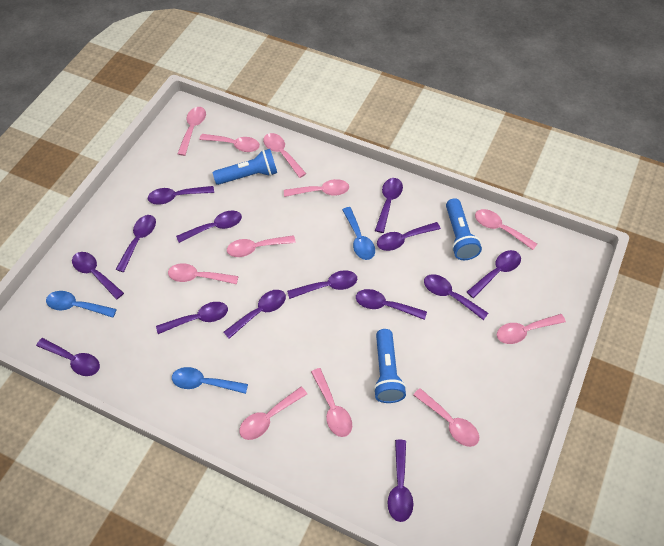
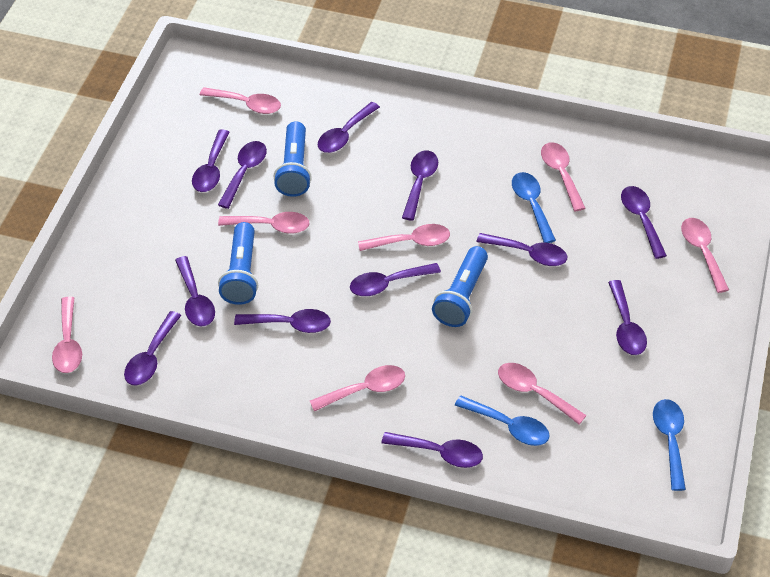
pink spoon: [168,263,238,284] [177,107,206,156] [199,134,260,152] [227,235,296,257] [239,387,307,440] [263,133,306,178] [284,179,349,197] [311,368,352,437] [413,388,479,447] [475,209,537,250] [497,314,566,344] = 11 -> [52,296,82,373] [200,87,281,114] [218,212,310,234] [310,365,405,412] [358,224,450,251] [498,363,587,425] [541,142,586,211] [681,218,729,293] = 8
purple spoon: [36,338,100,376] [72,252,124,299] [115,215,156,272] [148,186,214,205] [156,302,228,334] [176,211,242,243] [224,290,286,339] [287,270,357,299] [356,289,427,320] [375,178,403,233] [377,222,441,251] [388,440,413,522] [424,274,488,320] [467,250,521,298] = 14 -> [124,311,181,386] [175,256,215,326] [192,130,230,192] [218,141,267,209] [234,309,331,333] [318,102,380,153] [350,263,441,296] [382,432,483,468] [402,150,438,221] [476,233,568,266] [608,280,647,355] [621,186,667,259] = 12

